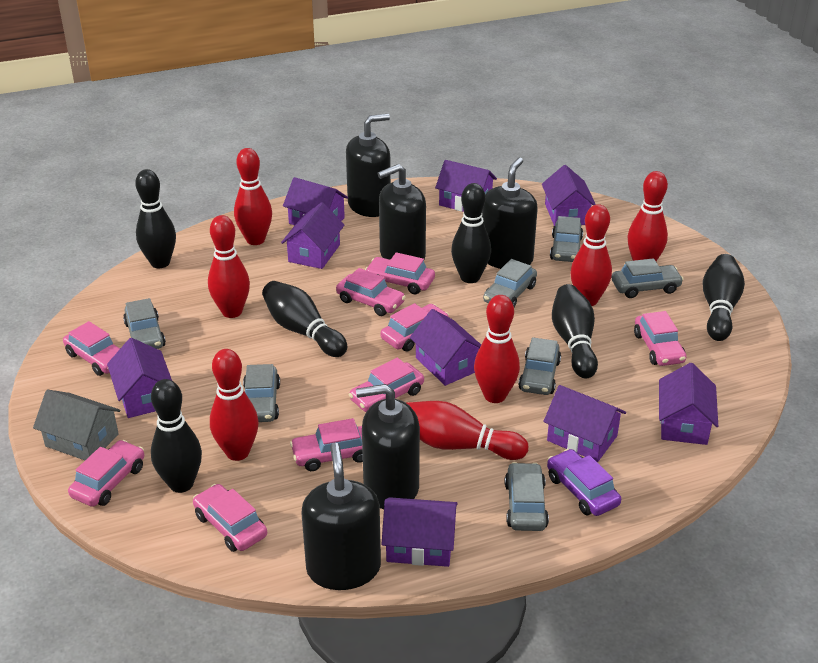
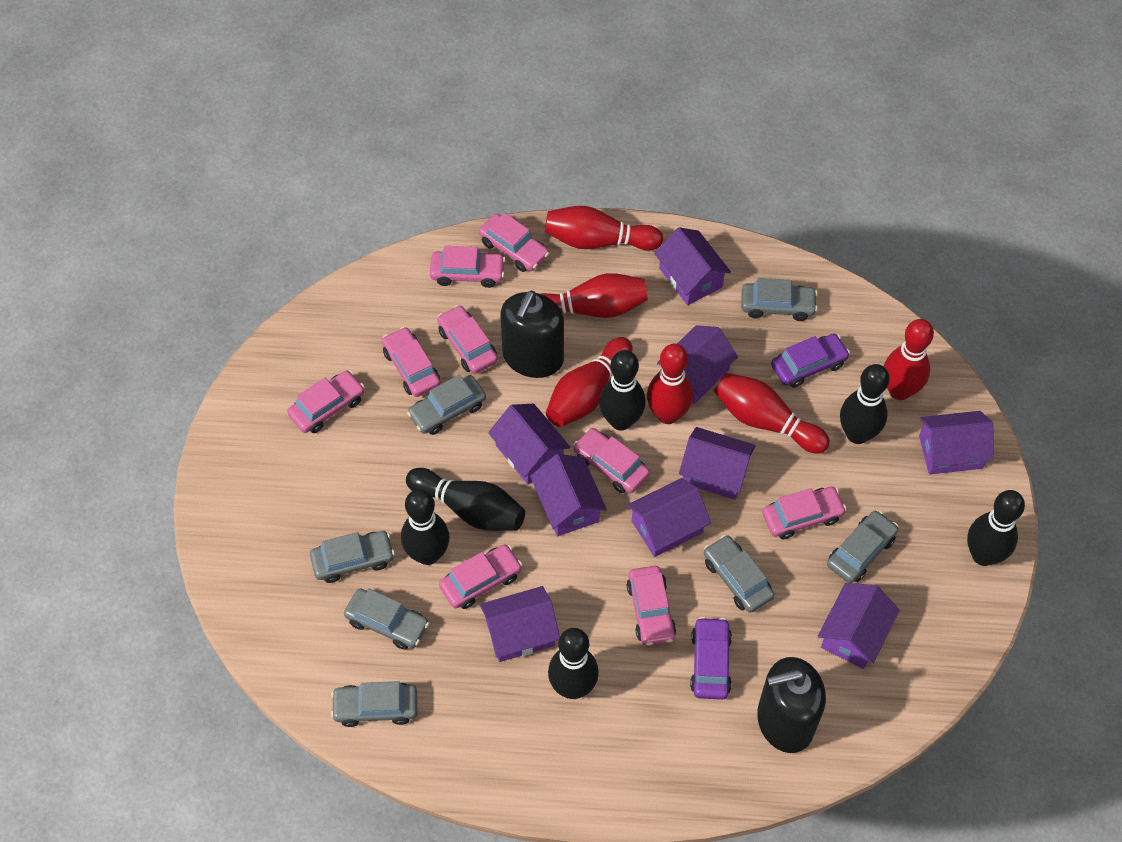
black soap dispenser: [301,443,381,590] [346,114,391,217] [356,384,420,509] [378,164,426,260] [482,157,538,269] = 5 -> [500,291,564,378] [757,657,826,753] = 2
grey house: [33,390,120,460] = 1 -> none = 0
purple car: [547,449,621,516] = 1 -> [690,617,732,700] [771,334,850,388] = 2
red bowling pin: [208,215,250,318] [210,349,258,461] [234,148,272,245] [407,401,528,460] [474,295,520,403] [570,204,612,306] [628,171,668,261] = 7 -> [541,273,648,318] [545,206,663,251] [546,337,633,427] [647,344,693,424] [714,373,830,454] [884,319,934,400] = 6

